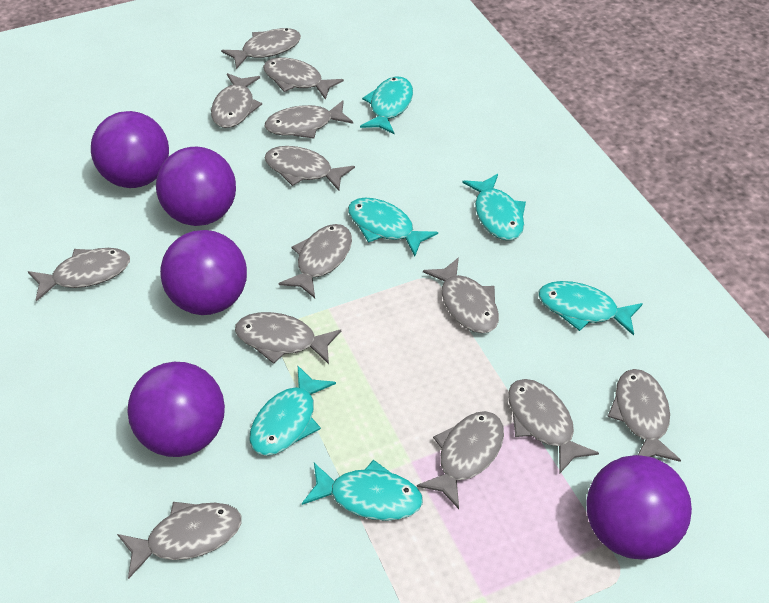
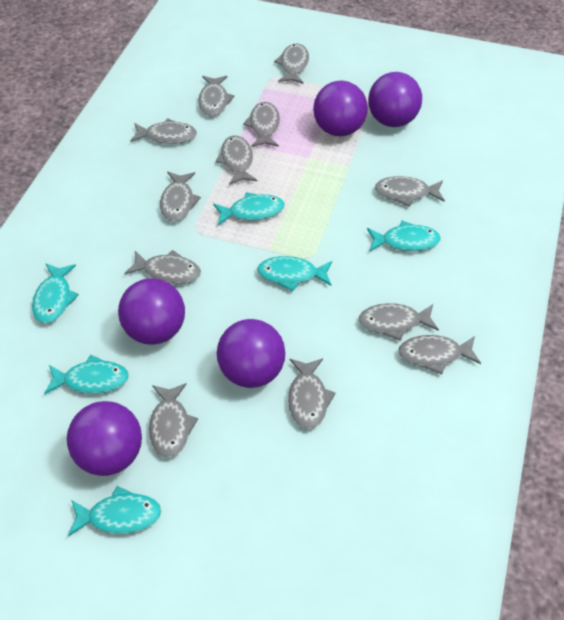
grey fish: [28,248,130,302] [117,502,242,579] [211,73,262,128] [221,28,301,69] [235,312,341,364] [263,58,344,100] [265,100,353,139] [265,146,355,191] [278,224,352,298] [417,411,504,509] [423,257,499,333] [508,379,599,473] [607,369,681,462] = 13 -> [125,250,201,284] [130,118,197,144] [149,383,198,458] [160,172,201,222] [198,76,235,116] [216,136,257,185] [243,102,280,147] [274,43,309,84] [288,358,336,429] [359,303,439,341] [375,176,445,207] [398,335,481,374] = 12

